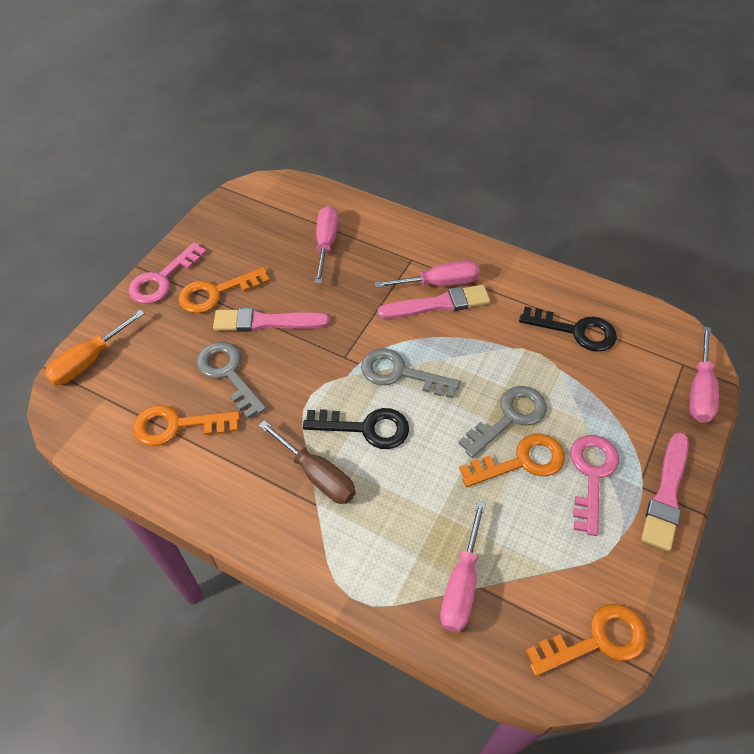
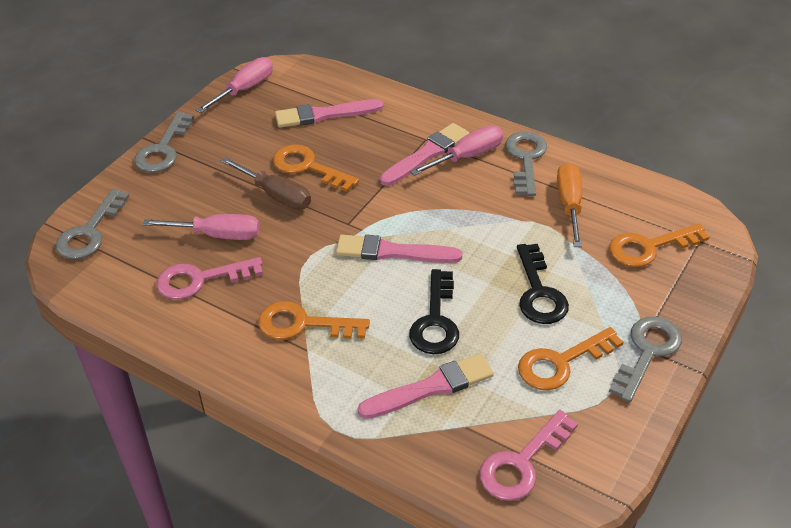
grey key: [196,342,266,419] [361,348,460,398] [458,386,547,458] = 3 -> [56,189,130,259] [134,112,194,172] [505,131,547,196] [609,317,682,402] = 4
pink brush: [213,308,330,332] [377,285,490,319] [641,432,689,551] = 3 -> [275,99,384,128] [336,235,462,263] [358,354,494,419] [380,123,469,186] = 4
pink screwdriver: [315,206,339,284] [374,260,480,288] [440,500,486,633] [690,326,719,423] = 4 -> [143,214,260,240] [196,57,273,113] [410,125,503,176] = 3

